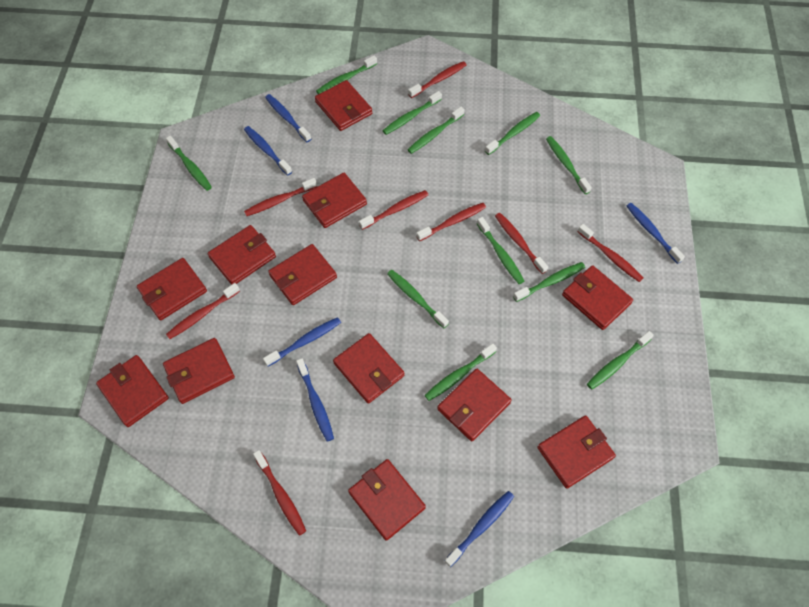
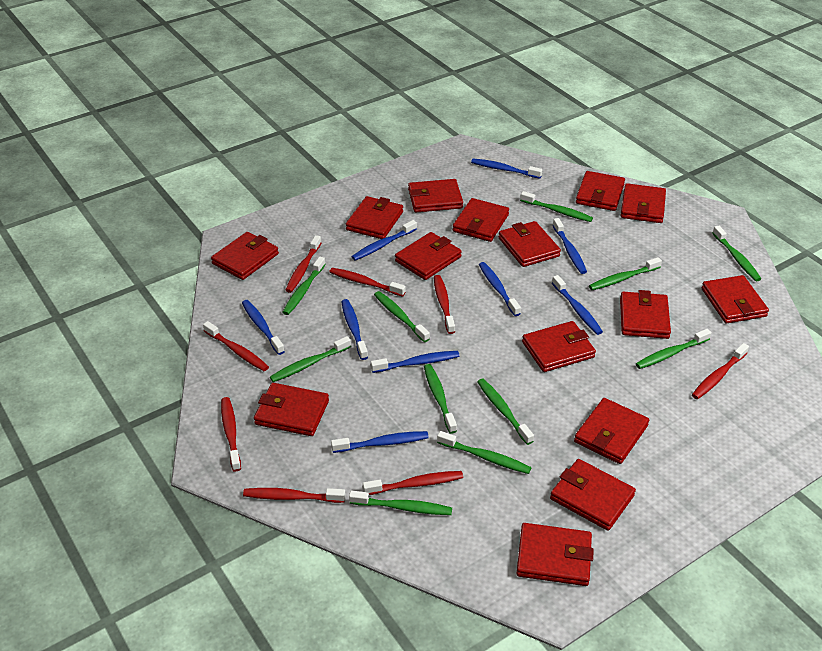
blue toothbrush: [244,126,292,176] [263,317,341,366] [265,94,311,142] [296,358,334,442] [445,491,514,567] [627,203,685,264] = 6 -> [242,300,285,355] [331,431,429,453] [341,299,368,360] [352,220,417,261] [371,351,460,373] [471,159,542,179] [479,262,521,316] [552,275,603,335] [553,218,587,274] = 9
red wallet: [96,355,169,427] [137,258,207,320] [163,338,235,404] [208,225,276,285] [268,244,337,305] [302,173,367,228] [315,80,373,131] [333,333,404,404] [348,459,426,541] [437,369,512,441] [537,415,616,489] [562,265,633,330] = 12 -> [211,232,279,280] [254,383,329,436] [346,196,403,239] [395,232,462,280] [408,179,463,212] [453,198,509,242] [499,221,561,267] [517,523,594,586] [522,321,596,372] [550,459,636,531] [574,398,649,464] [576,171,625,211] [620,290,671,339] [621,183,666,223] [702,275,769,323] = 15

